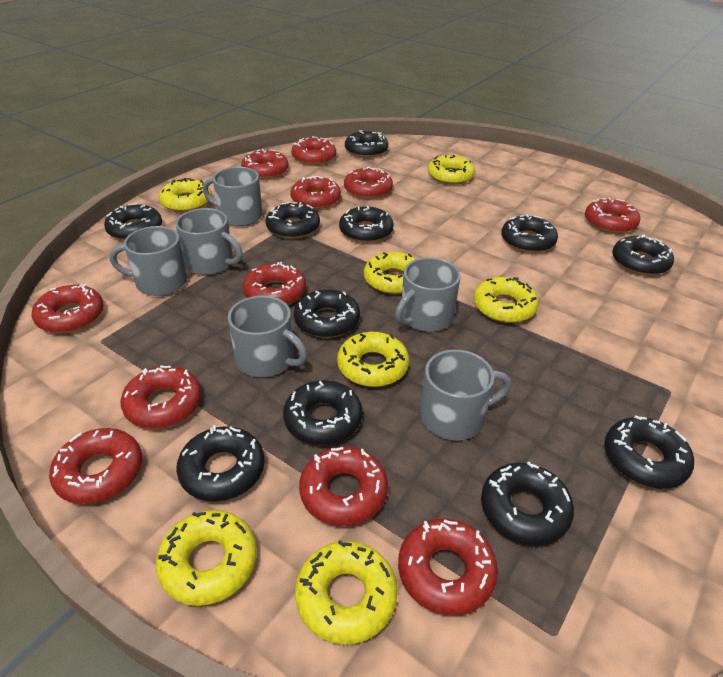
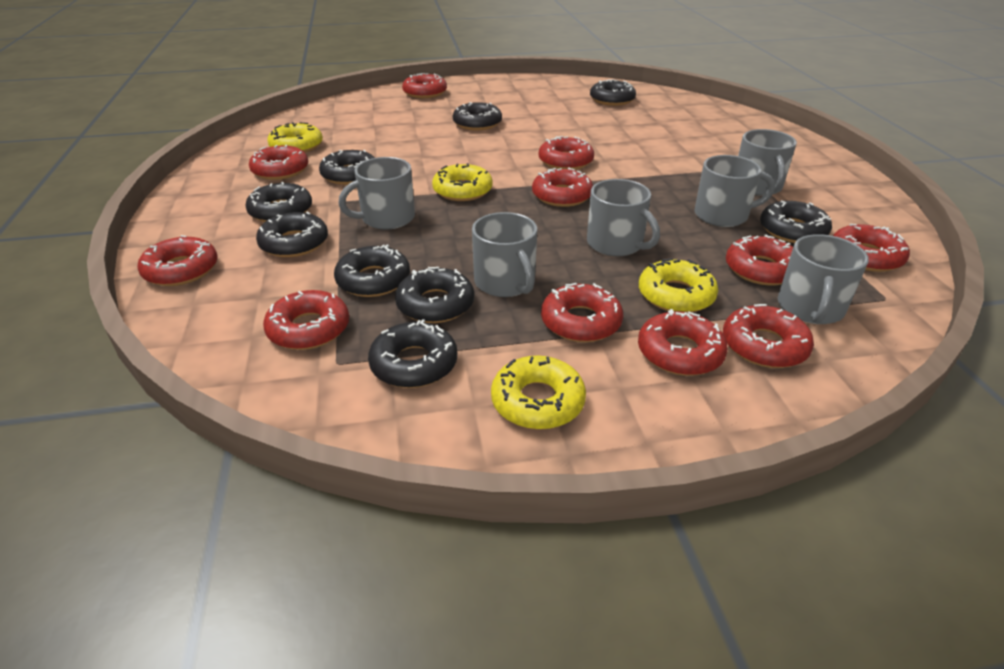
black donut: [104,203,162,241] [176,425,265,502] [266,202,320,239] [283,380,363,445] [294,289,360,338] [339,206,394,243] [345,130,388,158] [481,462,574,545] [501,214,558,253] [605,415,694,489] [612,235,674,275] = 11 -> [245,182,312,222] [256,211,328,257] [319,150,375,185] [334,244,410,297] [368,319,458,388] [395,267,474,323] [453,102,502,131] [590,80,636,106] [760,200,832,243] = 9
yellow donut: [156,510,257,606] [159,178,212,212] [295,540,398,645] [337,332,409,387] [364,252,415,294] [428,155,475,184] [474,277,539,323] = 7 -> [267,122,323,153] [432,163,493,201] [491,355,586,430] [639,258,718,313] = 4

